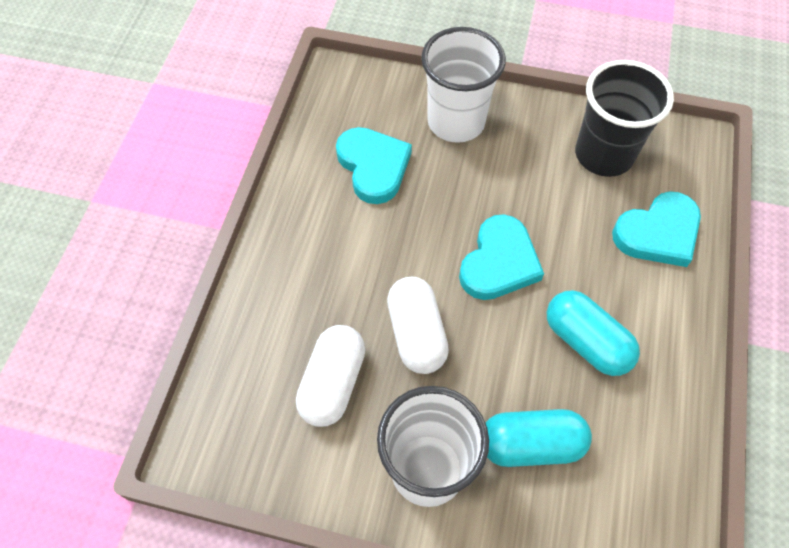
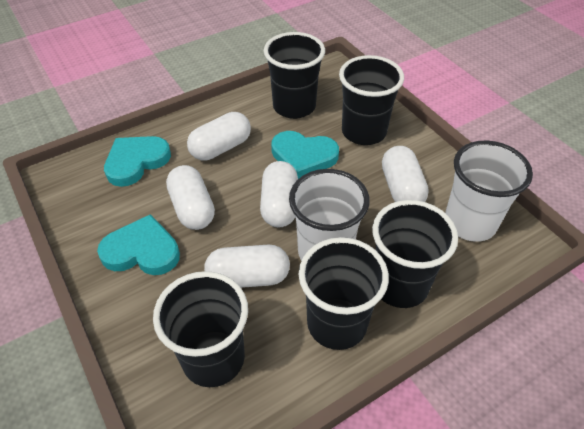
black cup: [575,60,674,177] = 1 -> [153,271,248,387] [264,32,325,119] [298,237,389,350] [339,55,404,145] [372,200,458,308] = 5
turquoise capsule: [486,409,592,467] [547,290,640,376] = 2 -> none = 0
white capsule: [296,325,365,427] [387,277,449,374] = 2 -> [166,165,215,230] [187,112,251,161] [204,245,290,288] [260,161,298,228] [382,146,429,202] = 5

